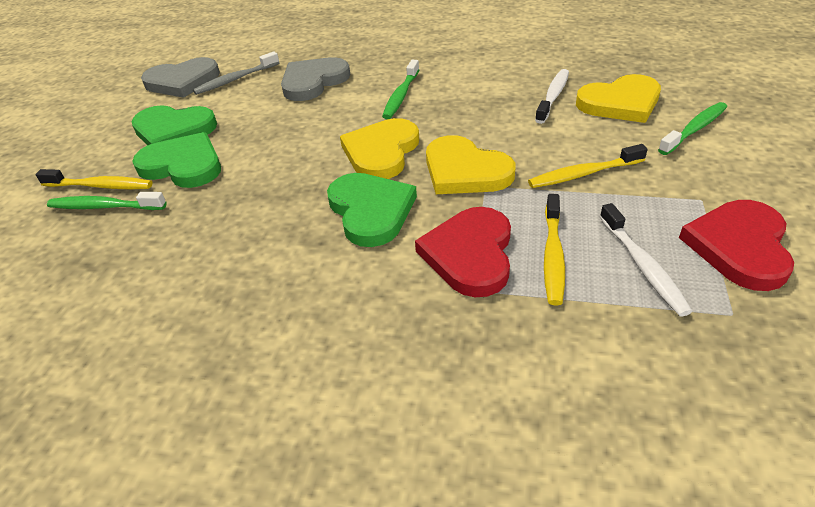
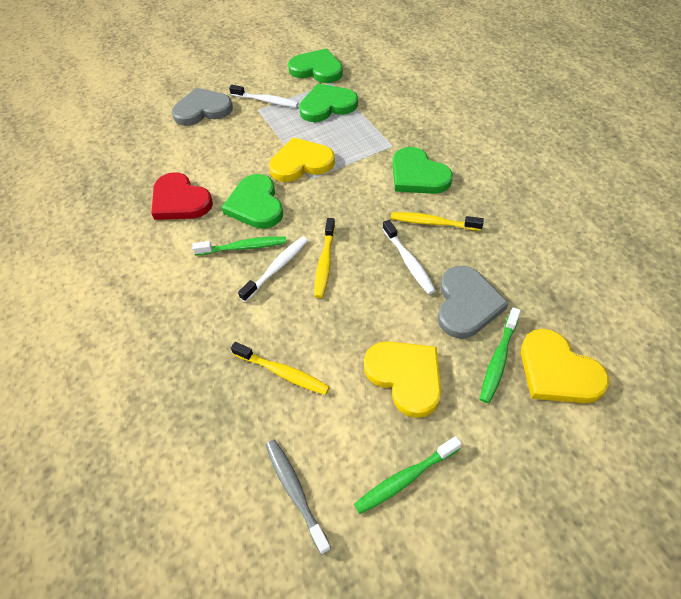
green heart: [131,105,217,145] [132,132,221,188] [327,173,417,247] = 3 -> [221,174,283,229] [288,48,343,83] [299,84,358,122] [393,147,453,194] = 4
red heart: [415,207,511,297] [679,200,794,291] = 2 -> [151,172,213,220] = 1
white toothbrush: [535,69,569,124] [600,203,692,317] = 2 -> [229,85,299,108] [238,236,308,302] [383,220,436,294] = 3

